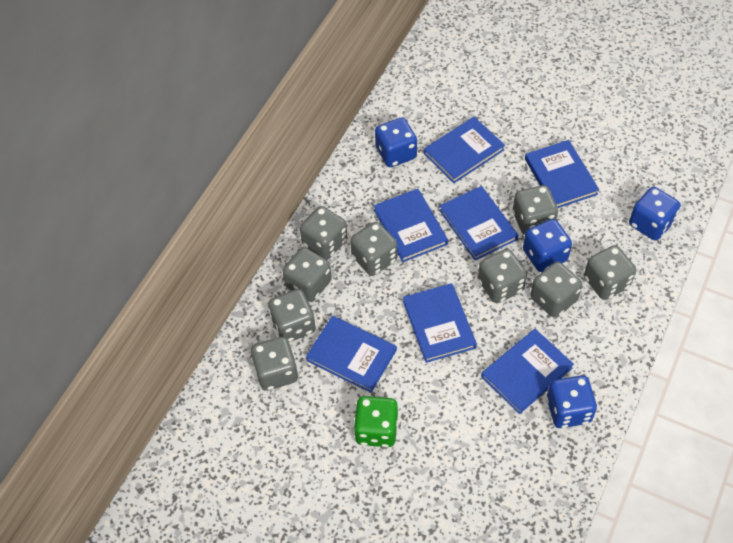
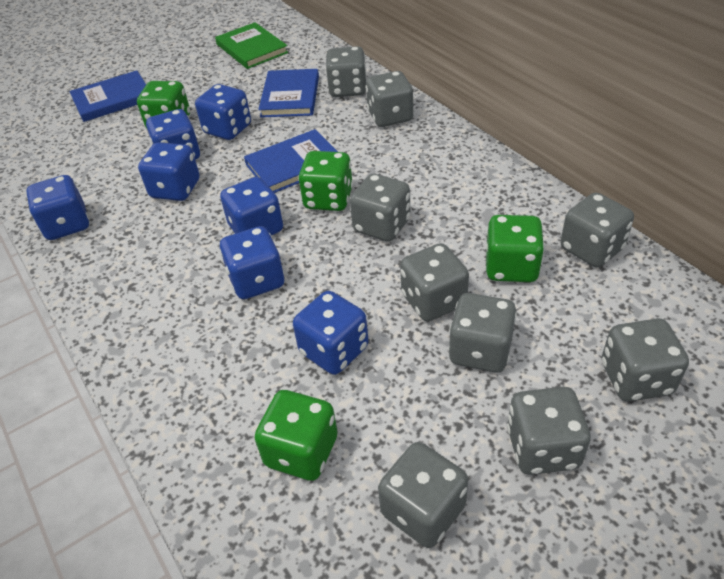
blue book: [306,316,397,393] [374,189,448,262] [403,283,477,363] [424,117,505,183] [439,186,518,261] [481,329,574,414] [525,140,599,208] = 7 -> [69,70,146,122] [244,129,338,193] [258,69,319,117] = 3
blue dice: [375,117,417,167] [523,219,572,272] [546,375,597,428] [629,187,680,241] = 4 -> [26,175,89,240] [138,142,200,201] [146,109,200,160] [195,84,251,140] [219,226,284,299] [220,177,283,235] [293,291,369,375] = 7
green book: none = 0 -> [215,22,288,69] = 1
green dice: [354,396,398,447] = 1 -> [137,81,190,129] [255,390,338,481] [298,151,353,211] [486,215,544,282] = 4

